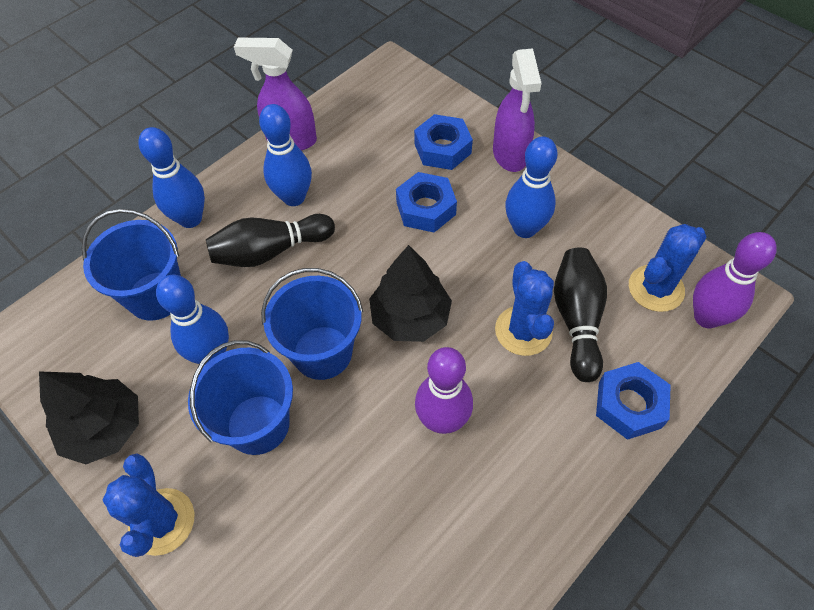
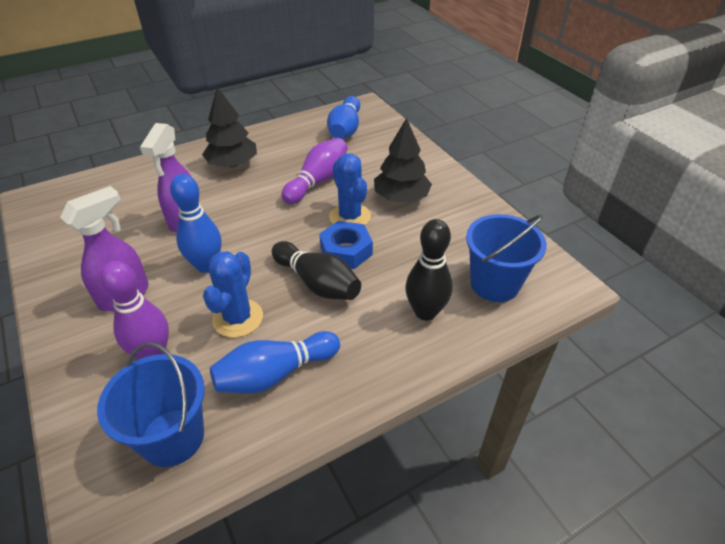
blue bowling pin: [138,127,205,228] [156,275,229,364] [259,104,312,206] [505,136,557,238] = 4 -> [170,174,221,273] [210,331,340,394] [327,96,360,139] = 3
blue bucket: [82,209,181,321] [188,340,293,455] [261,268,363,380] = 3 -> [97,342,205,467] [466,214,547,302] = 2
blue cactus: [103,453,194,557] [495,261,554,356] [629,224,706,312] = 3 -> [203,251,263,338] [329,153,371,225] = 2
blue nut: [396,172,457,232] [414,114,473,170] [596,362,671,440] = 3 -> [319,221,373,269] = 1

